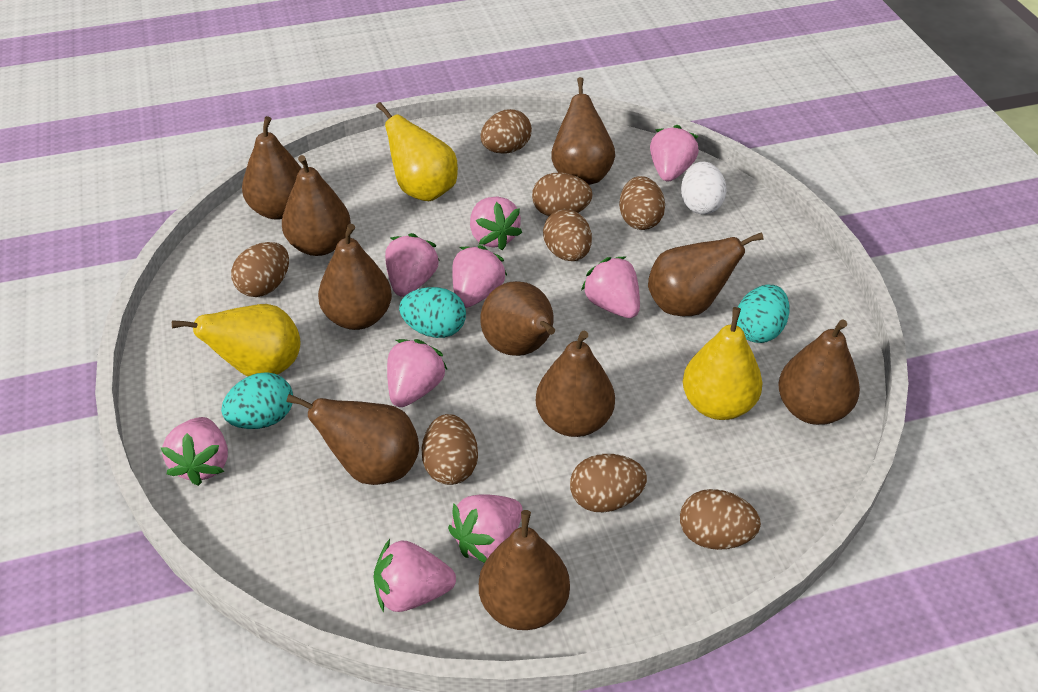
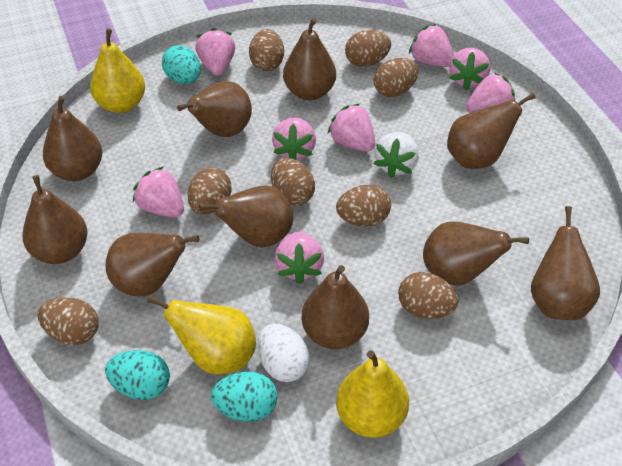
pink strawberry: [161,417,228,486] [373,539,456,612] [385,233,440,297] [387,339,448,407] [448,494,523,563] [452,245,507,308] [470,197,522,250] [581,257,640,318] [650,125,699,181] = 9 -> [133,167,184,217] [195,28,235,75] [272,117,316,160] [275,231,324,284] [328,104,375,152] [409,24,454,67] [449,48,490,90] [466,72,515,113] = 8
white strawberry: none = 0 -> [374,132,419,178] = 1

